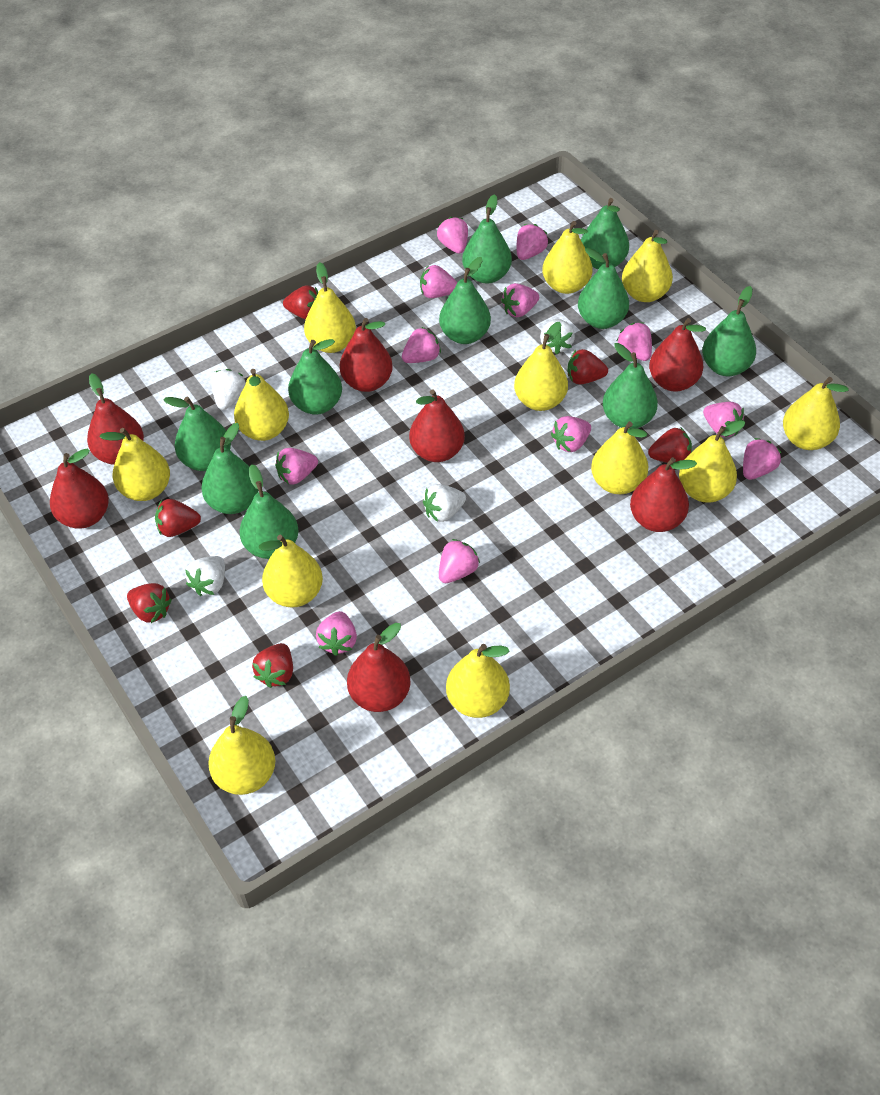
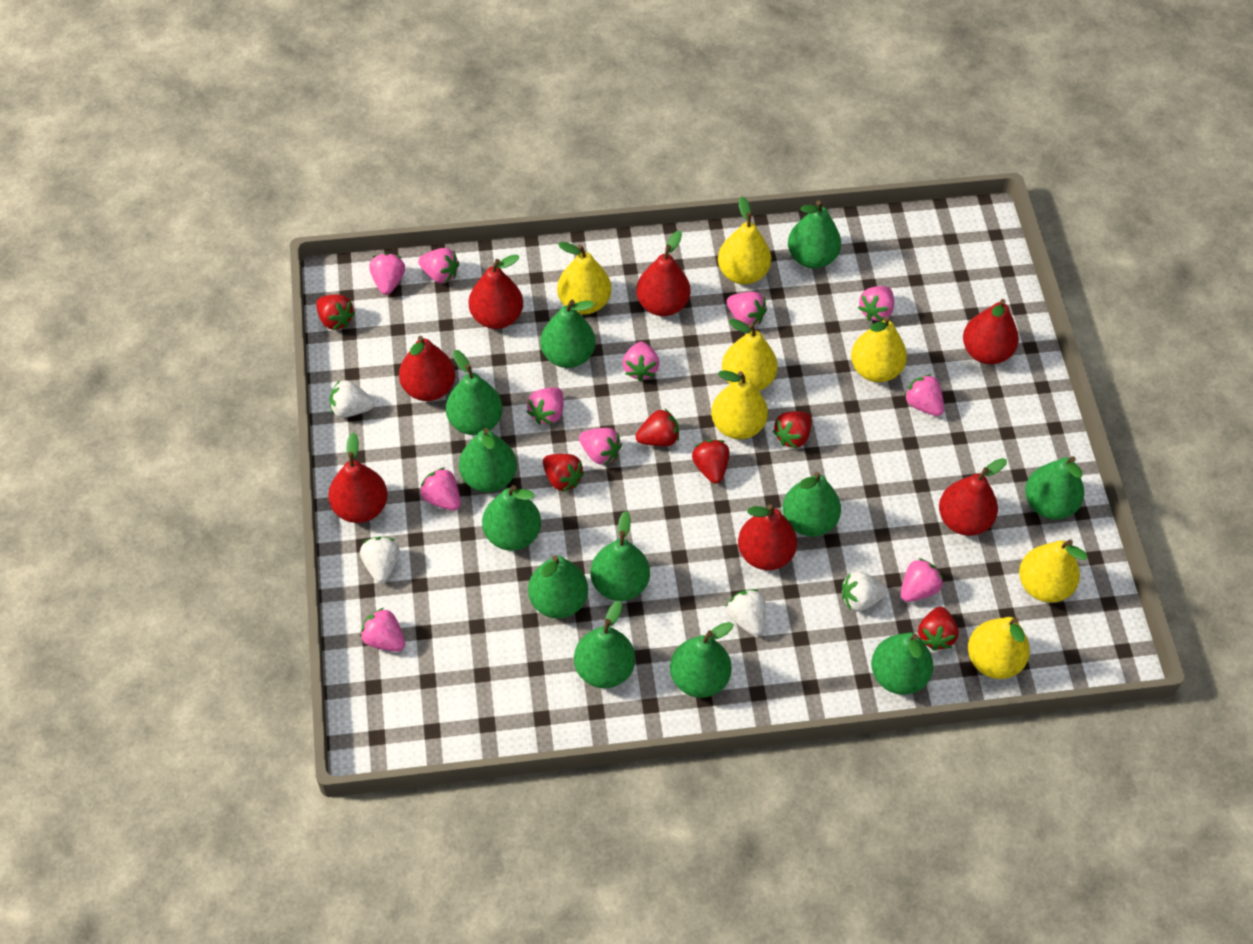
green pear: [163,397,231,471] [201,423,259,514] [240,464,299,559] [288,339,342,415] [439,257,491,344] [462,194,512,283] [578,248,629,329] [581,198,629,269] [603,343,658,428] [702,286,756,376] = 10 -> [446,350,503,435] [459,428,517,492] [482,485,541,551] [528,555,588,618] [540,300,596,368] [574,601,635,688] [590,511,650,601] [670,622,733,698] [782,472,841,537] [788,201,841,269] [871,632,933,695] [1025,456,1084,519] = 12
pink strawberry: [275,448,318,484] [316,611,357,656] [402,327,441,363] [420,265,457,298] [437,217,468,254] [439,539,480,583] [501,283,539,317] [517,224,548,260] [551,416,591,452] [617,322,652,361] [703,402,744,437] [743,438,781,480] = 12 -> [360,608,405,652] [369,253,405,295] [418,248,459,283] [419,468,461,511] [527,387,563,425] [579,428,622,465] [622,342,659,381] [726,292,767,326] [858,286,894,321] [901,558,943,602] [904,374,944,416] = 11
yellow pear: [100,428,170,501] [208,696,275,795] [234,369,289,441] [259,535,323,607] [304,262,356,353] [446,644,510,718] [514,322,568,411] [542,221,593,294] [591,421,648,494] [622,230,673,302] [679,420,745,503] [783,377,849,450] = 12 -> [557,242,611,314] [711,370,768,439] [718,197,771,284] [722,319,778,391] [851,316,907,382] [968,617,1030,679] [1019,540,1088,603] = 7

